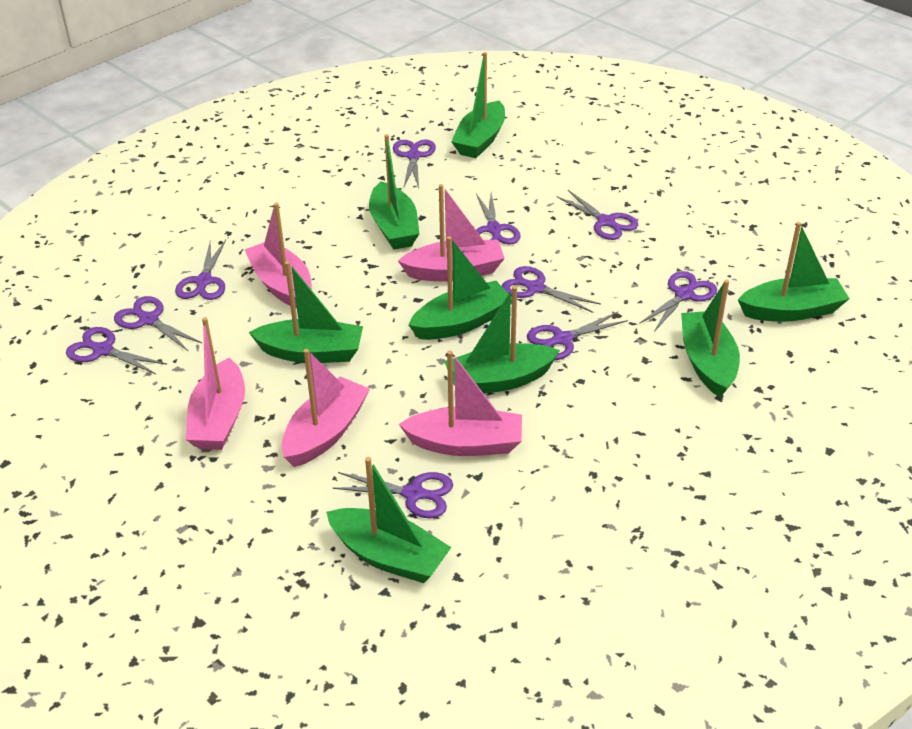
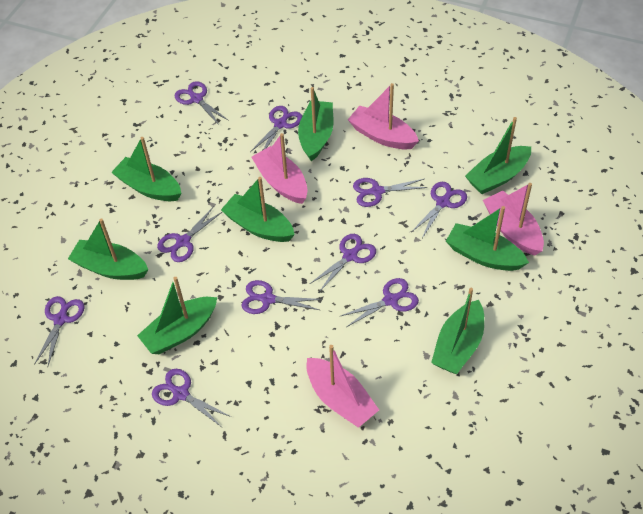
pink boat: [186,317,245,450] [245,203,312,309] [282,349,370,467] [398,184,505,281] [399,351,522,456] = 5 -> [251,133,308,204] [306,345,379,428] [348,83,419,150] [483,183,544,256] = 4

